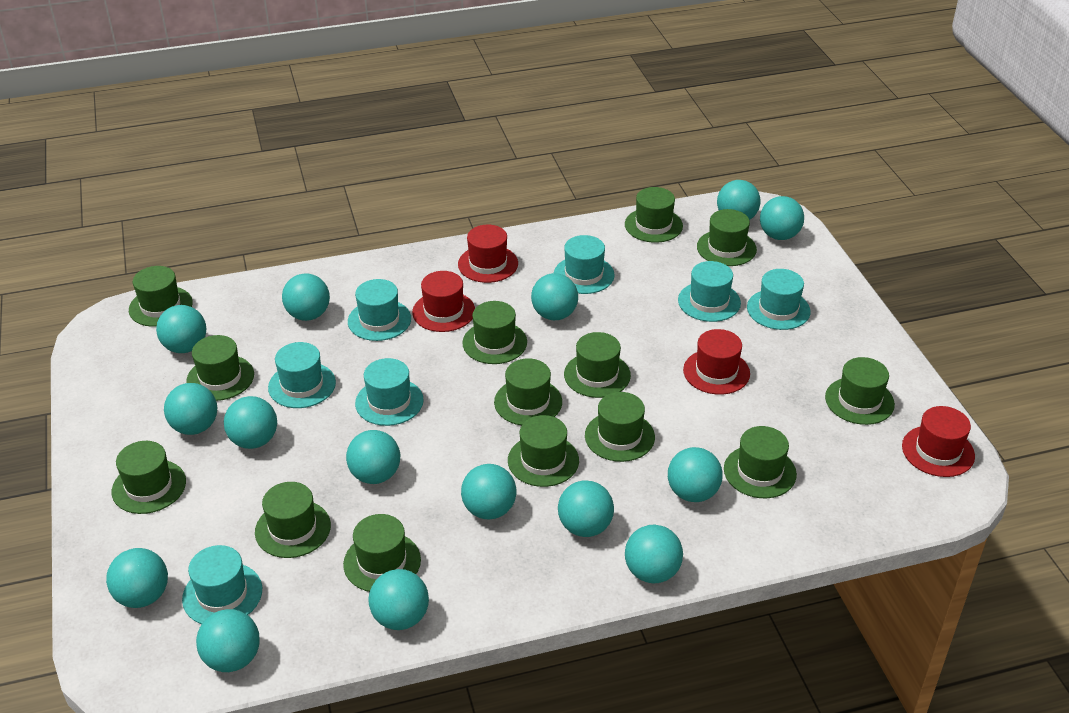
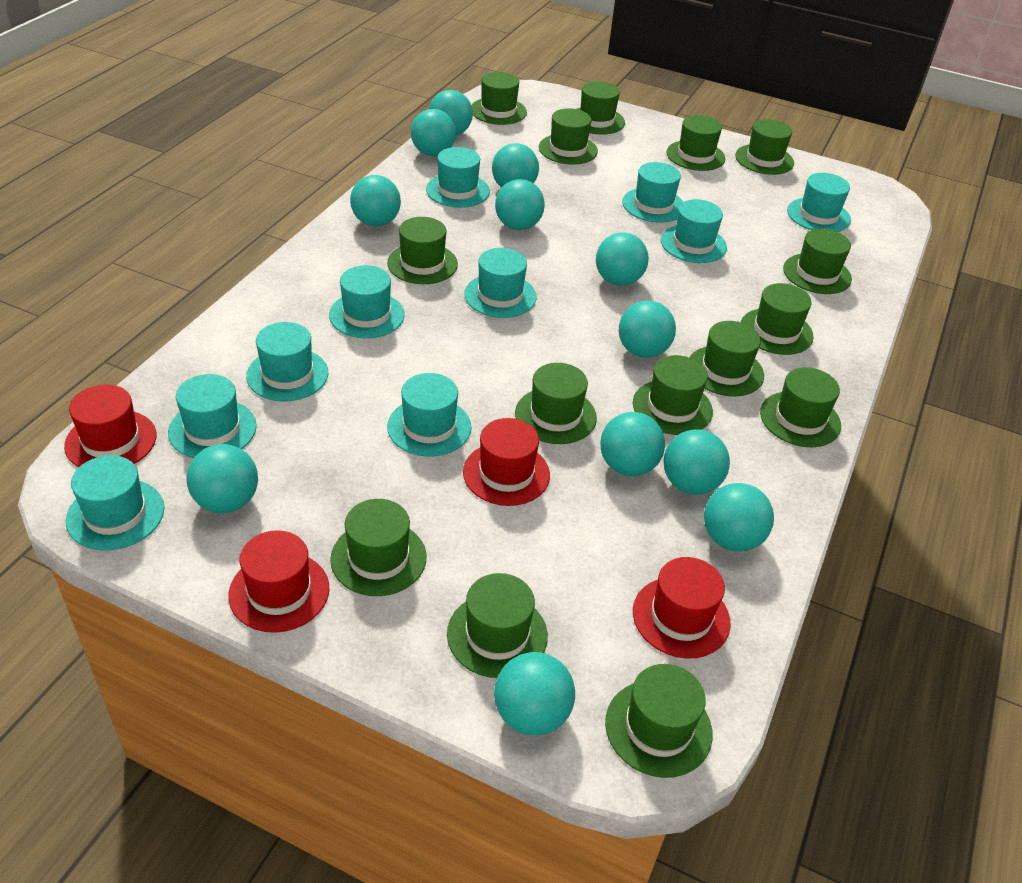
green hat: [112,441,186,514] [129,266,193,327] [186,335,254,401] [255,482,331,558] [343,514,421,592] [462,301,527,364] [494,358,562,425] [508,415,579,487] [564,332,631,398] [585,392,655,462] [625,187,683,243] [697,209,757,266] [724,426,797,498] [825,357,895,425] = 14 -> [330,499,427,596] [387,217,458,284] [447,573,548,678] [472,72,527,125] [515,363,597,444] [539,109,598,164] [577,81,625,135] [605,664,713,778] [633,355,713,435] [667,115,725,171] [689,321,764,397] [735,119,794,175] [741,283,814,355] [760,367,841,447] [783,228,852,294] = 15
turquoise ball: [106,548,168,608] [156,305,206,353] [164,383,217,435] [196,609,260,672] [224,396,277,449] [282,273,330,321] [346,430,400,484] [368,569,429,630] [461,464,516,519] [531,273,578,320] [558,480,614,537] [625,525,683,583] [668,447,723,502] [717,180,761,220] [760,196,804,240] = 15 -> [186,444,258,513] [350,175,401,227] [411,109,456,156] [429,90,473,136] [492,143,539,188] [494,652,575,735] [495,179,545,230] [596,232,649,286] [600,412,665,476] [619,301,676,358] [663,429,730,495] [704,483,774,552] = 12
turquoise hat: [182,545,262,624] [268,342,336,408] [348,279,411,341] [355,358,424,426] [554,235,615,294] [678,261,741,322] [747,269,811,330] = 7 -> [66,455,164,551] [168,374,257,458] [246,322,328,401] [329,265,405,338] [387,373,471,457] [426,147,490,208] [464,248,537,318] [622,162,683,223] [661,199,727,263] [787,173,851,232] = 10

